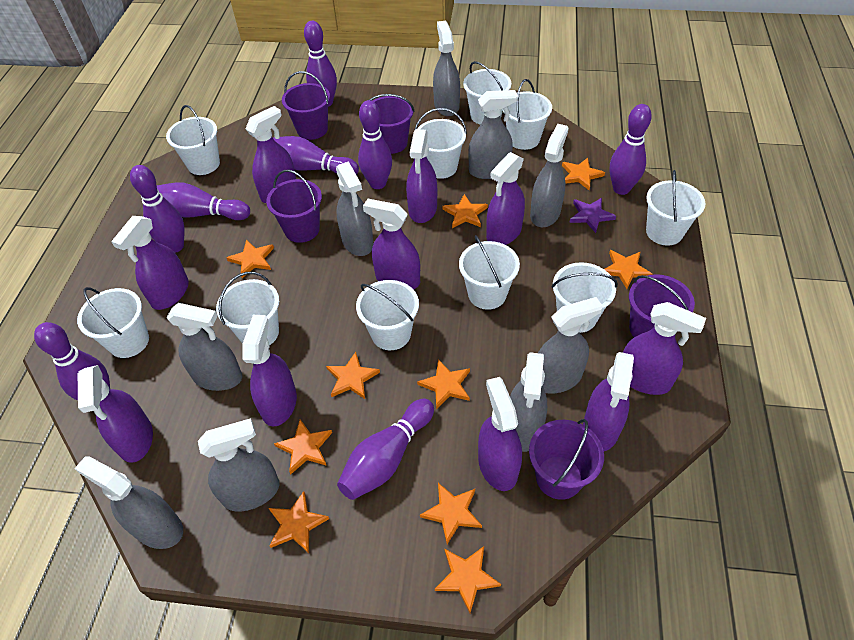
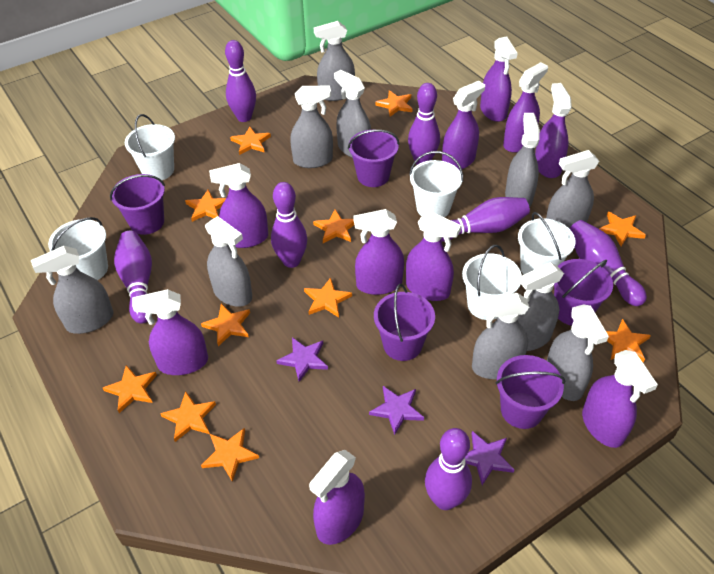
grey spray bottle: [74,457,183,549] [167,303,242,391] [198,418,280,511] [336,161,373,256] [433,21,460,116] [468,90,518,179] [510,352,547,452] [530,124,569,227] [538,297,603,394] = 9 -> [31,246,113,334] [205,216,252,307] [290,86,333,168] [313,21,355,101] [334,70,371,158] [472,293,529,379] [505,113,540,207] [518,263,564,351] [546,150,599,228] [547,305,609,401] = 10
orange star: [227,239,274,278] [269,491,329,553] [274,420,332,474] [326,352,380,399] [417,359,470,409] [420,483,482,544] [435,546,501,613] [442,194,488,228] [562,158,605,190] [604,250,652,289] = 10 -> [103,365,157,413] [160,391,216,442] [185,190,226,222] [201,304,250,346] [201,428,259,482] [230,127,271,155] [304,278,352,317] [313,210,354,243] [375,90,412,117] [599,211,646,246] [606,319,651,363] = 11
purple bowling pin: [34,322,110,400] [130,165,185,253] [157,182,250,220] [273,136,359,175] [304,21,337,107] [337,398,434,500] [358,100,392,189] [610,104,652,195] = 8 -> [114,231,152,324] [225,40,256,122] [271,182,307,268] [408,83,440,165] [425,428,472,510] [441,197,530,242] [569,220,647,306] = 7
purple star: [569,198,616,233] = 1 -> [276,337,328,382] [369,386,424,435] [465,431,514,485] = 3
white bucket: [77,287,149,358] [166,105,220,175] [216,272,279,345] [356,280,419,350] [415,108,467,179] [459,235,520,310] [463,61,511,125] [502,79,552,150] [551,262,618,333] [646,170,706,246] = 10 -> [48,217,108,280] [125,114,175,180] [409,151,463,218] [462,245,522,320] [518,212,575,275] = 5

